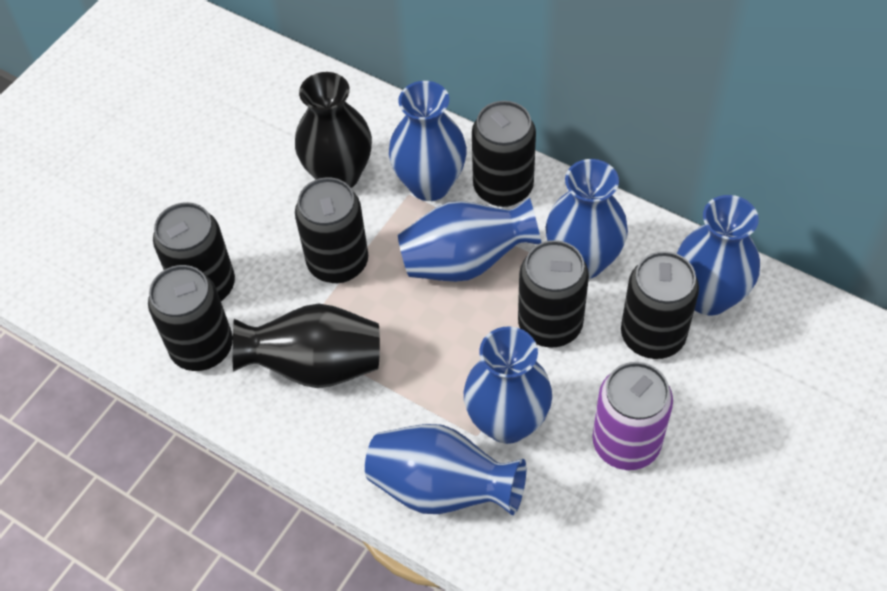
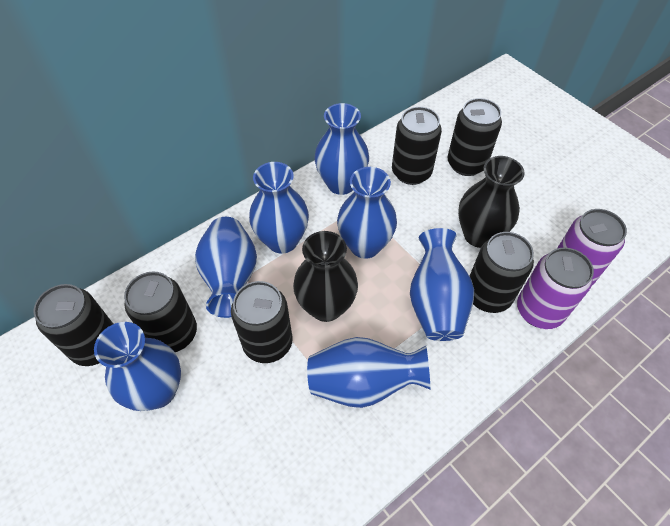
blue vase: [365,424,526,515] [389,81,467,201] [398,197,542,282] [464,326,552,444] [546,159,628,279] [677,195,760,316] = 6 -> [94,322,181,411] [195,217,257,318] [249,162,309,254] [307,337,431,408] [314,103,369,195] [337,167,397,259] [410,228,474,341] = 7
purple can: [592,362,673,470] = 1 -> [517,248,594,329] [558,209,627,285] = 2

